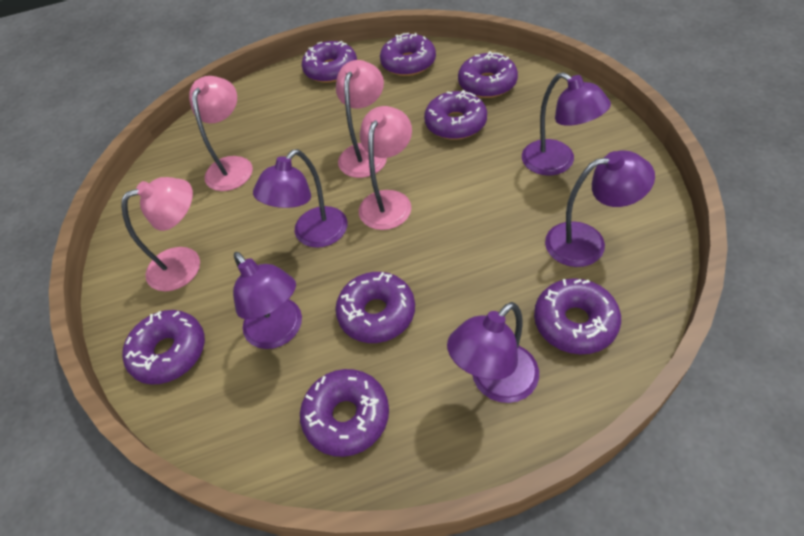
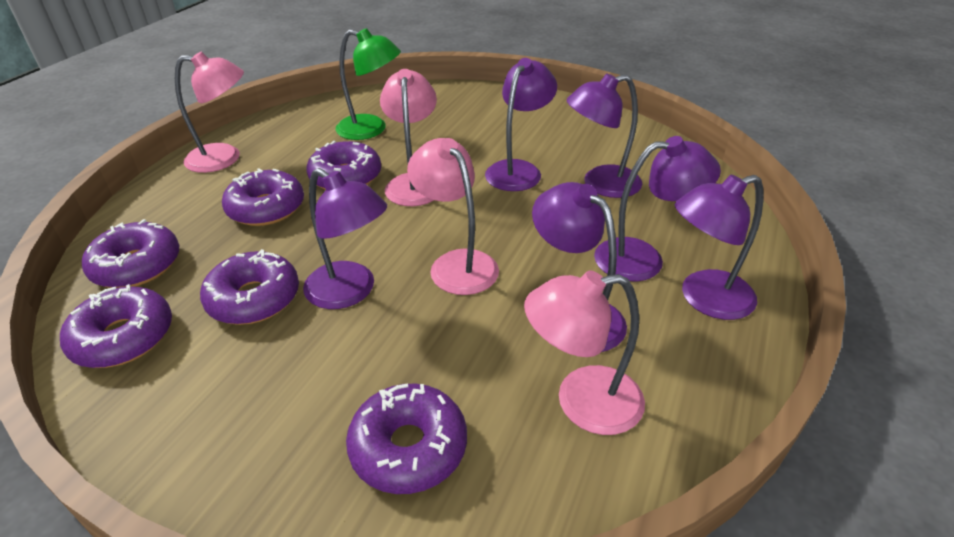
green lamp: none = 0 -> [335,28,401,140] = 1
purple donut: [122,310,205,385] [300,369,389,457] [302,41,357,83] [335,272,415,343] [380,33,436,76] [424,90,487,140] [458,51,518,98] [534,278,621,354] = 8 -> [60,284,172,368] [82,219,179,288] [200,249,299,325] [222,168,304,226] [306,141,381,190] [346,383,467,494] = 6
purple lamp: [233,252,302,349] [253,149,347,248] [447,302,539,403] [522,72,611,175] [545,150,655,267] = 5 -> [303,168,387,309] [485,58,557,191] [532,182,627,352] [567,74,642,198] [594,136,721,281] [675,175,764,320] = 6

